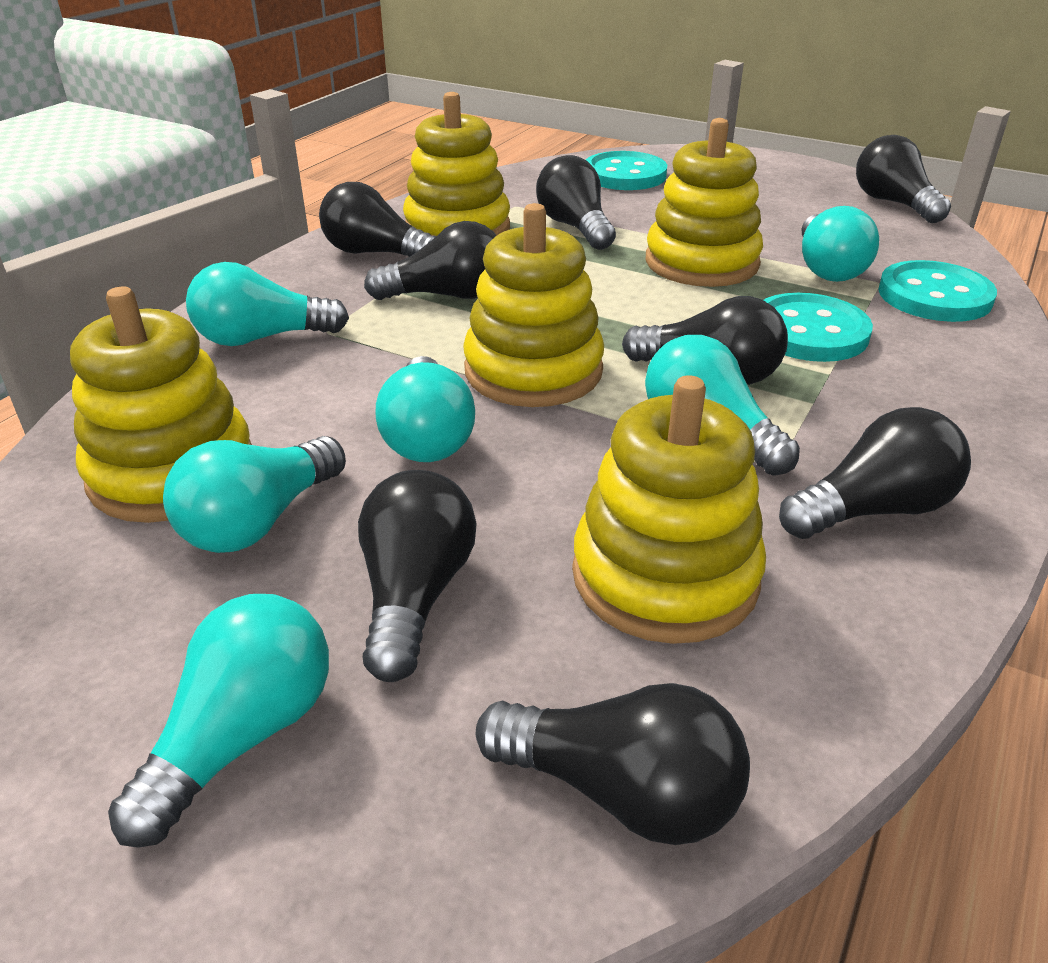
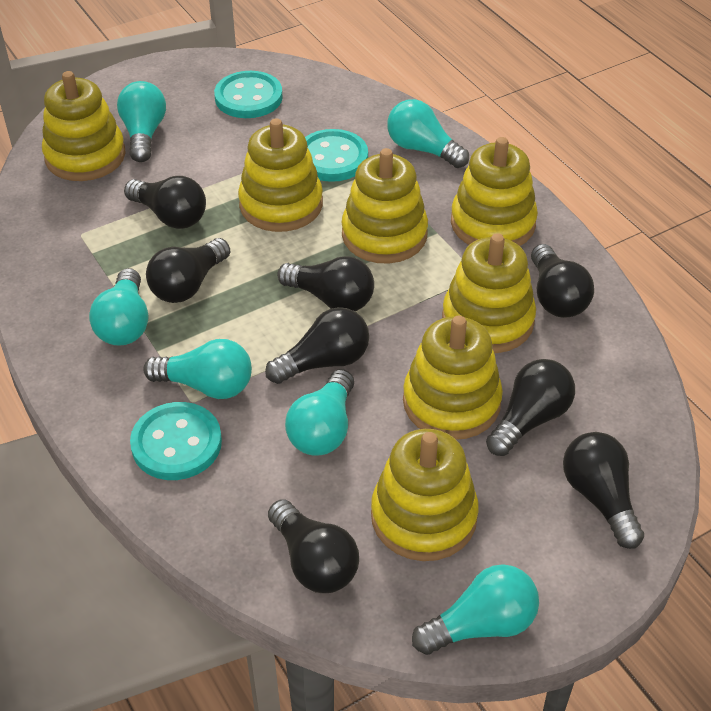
yellow stacking toy: [70,286,252,523] [403,92,510,236] [463,203,604,407] [572,375,766,644] [646,118,763,287] = 5 -> [42,71,126,181] [238,118,323,232] [342,148,428,264] [371,429,479,561] [403,316,503,440] [442,233,536,353] [451,137,538,246] = 7

